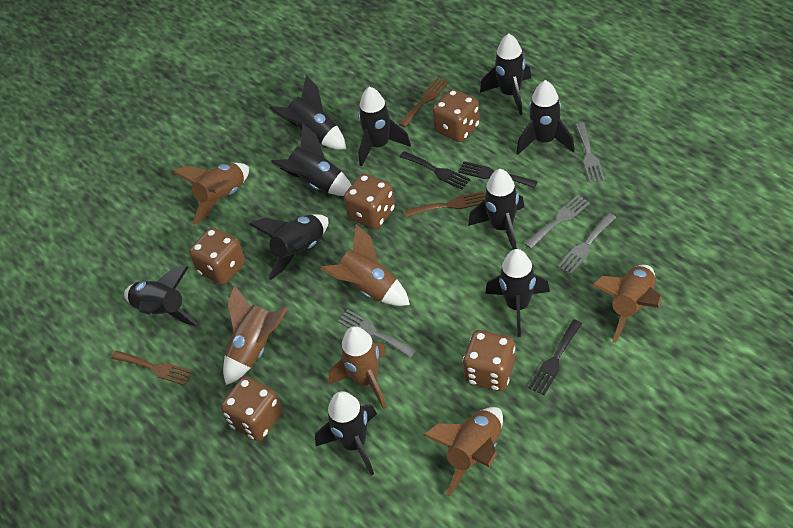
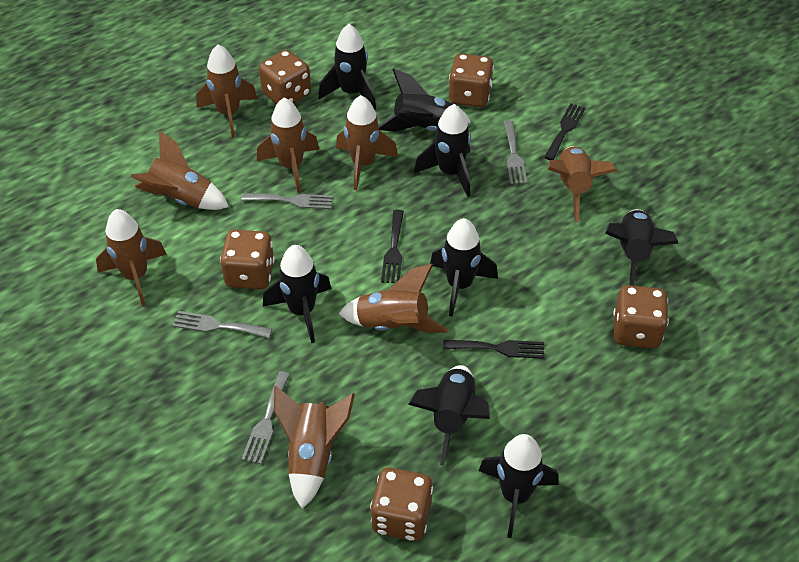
black rocket: [124,266,199,327] [249,214,328,280] [269,75,346,149] [271,123,351,196] [315,391,377,476] [358,87,411,166] [468,169,524,250] [480,34,531,115] [485,249,550,337] [516,80,575,155] = 10 -> [263,245,331,343] [318,24,376,110] [379,68,471,132] [408,365,490,466] [414,104,471,197] [430,218,498,317] [479,434,559,538] [605,209,679,286] = 8
brown fork: [111,350,193,386] [399,78,449,127] [405,191,485,217] = 3 -> none = 0
brown rocket: [171,163,249,225] [223,285,288,385] [320,224,410,306] [328,326,387,409] [423,407,503,496] [592,265,662,343] = 6 -> [96,209,167,307] [131,130,229,210] [196,44,258,138] [257,98,319,193] [274,386,355,509] [336,95,398,190] [339,264,448,333] [548,146,617,222] = 8

